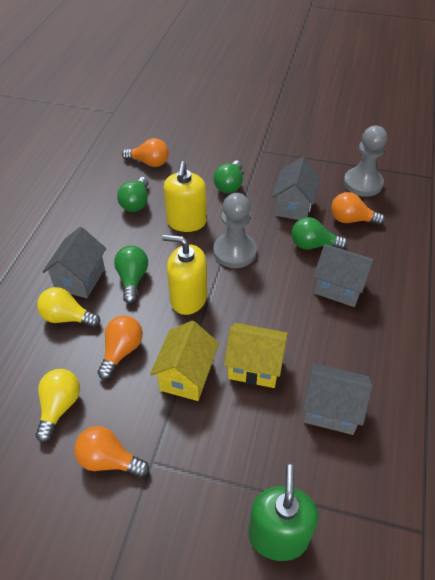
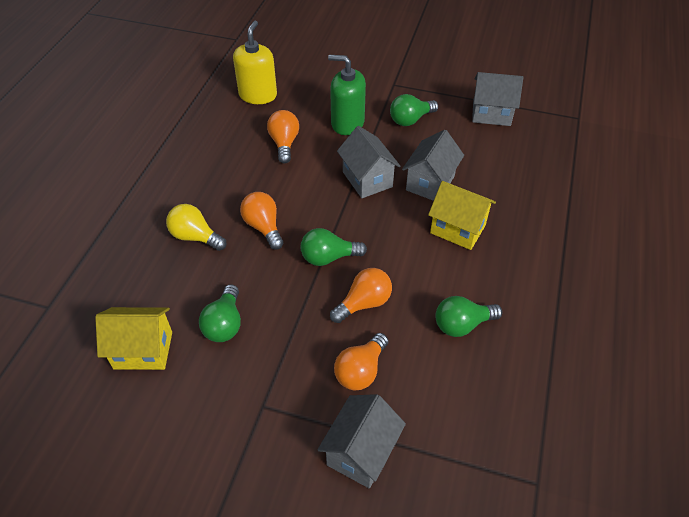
grey pawn: [213,193,257,268] [344,126,387,197] = 2 -> none = 0
yellow light bulb: [35,369,80,443] [37,287,100,327] = 2 -> [166,204,226,251] = 1
yellow soap dispenser: [162,235,207,315] [164,161,207,232] = 2 -> [233,21,277,104] = 1

